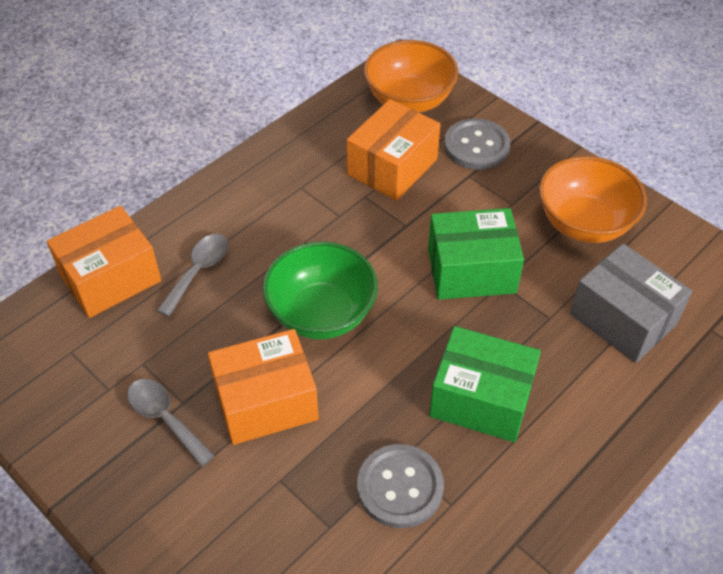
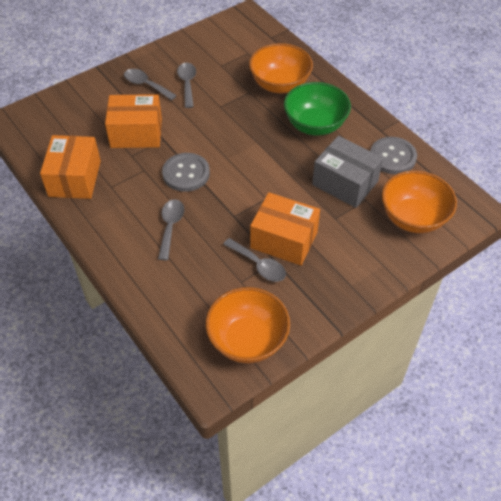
green box: [428,208,524,300] [429,326,541,442] = 2 -> none = 0
grey spoon: [127,379,215,467] [157,234,228,317] = 2 -> [124,69,177,100] [158,199,184,260] [177,63,196,108] [223,238,286,282] = 4
orange bowl: [364,40,458,113] [539,156,647,243] = 2 -> [206,287,290,363] [249,43,313,93] [382,171,457,233] = 3

